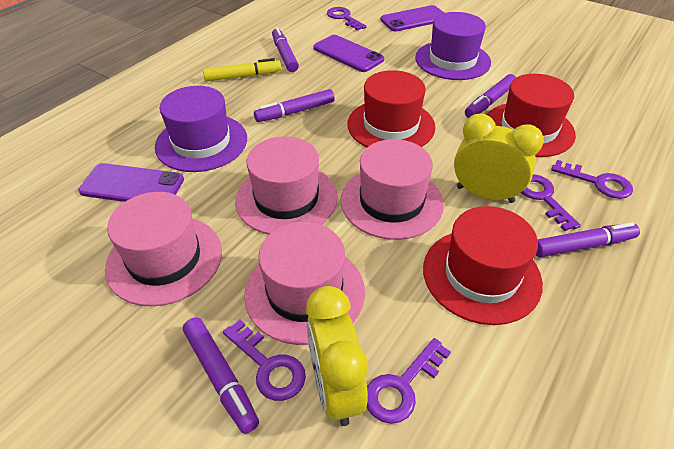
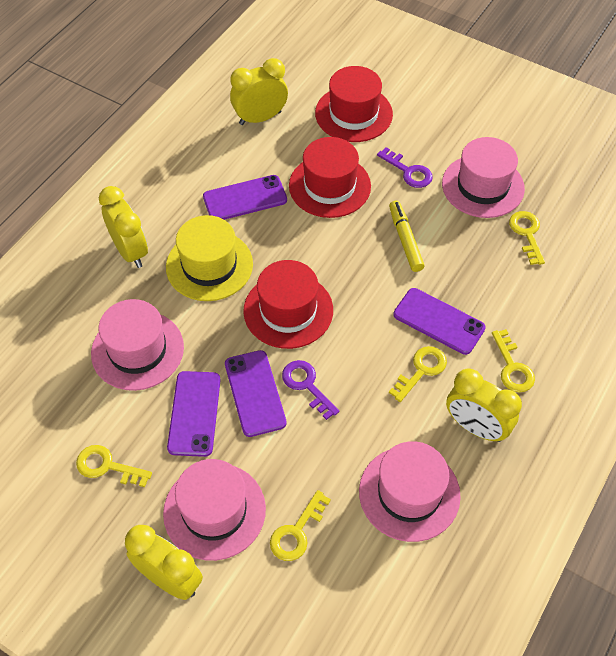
purple hat: [155,86,247,172] [415,12,491,80] = 2 -> none = 0
purple key: [223,320,306,401] [327,7,367,30] [367,338,451,424] [521,174,581,231] [551,160,633,199] = 5 -> [282,360,339,420] [377,147,433,188] = 2
purple marker: [183,317,259,434] [254,89,335,122] [272,27,299,72] [465,74,516,118] [536,222,640,257] = 5 -> none = 0
purple phone: [78,163,184,202] [313,35,384,72] [381,5,444,31] = 3 -> [167,371,221,457] [203,175,287,220] [225,350,287,437] [394,288,486,355] = 4
yellow clock: [306,286,368,426] [454,114,544,203] = 2 -> [99,186,148,268] [125,525,203,600] [230,58,288,125] [446,369,522,442] = 4
yellow hat: none = 0 -> [166,215,253,301] = 1
yellow key: none = 0 -> [76,445,152,487] [270,490,331,561] [389,346,447,402] [492,329,535,392] [509,211,545,265] = 5

